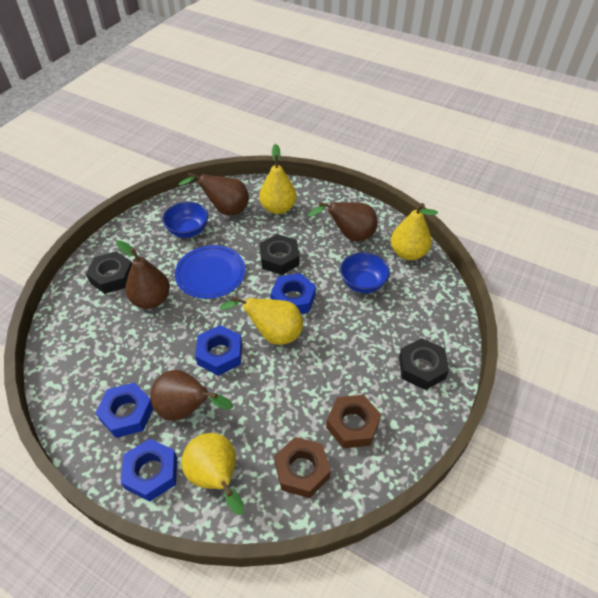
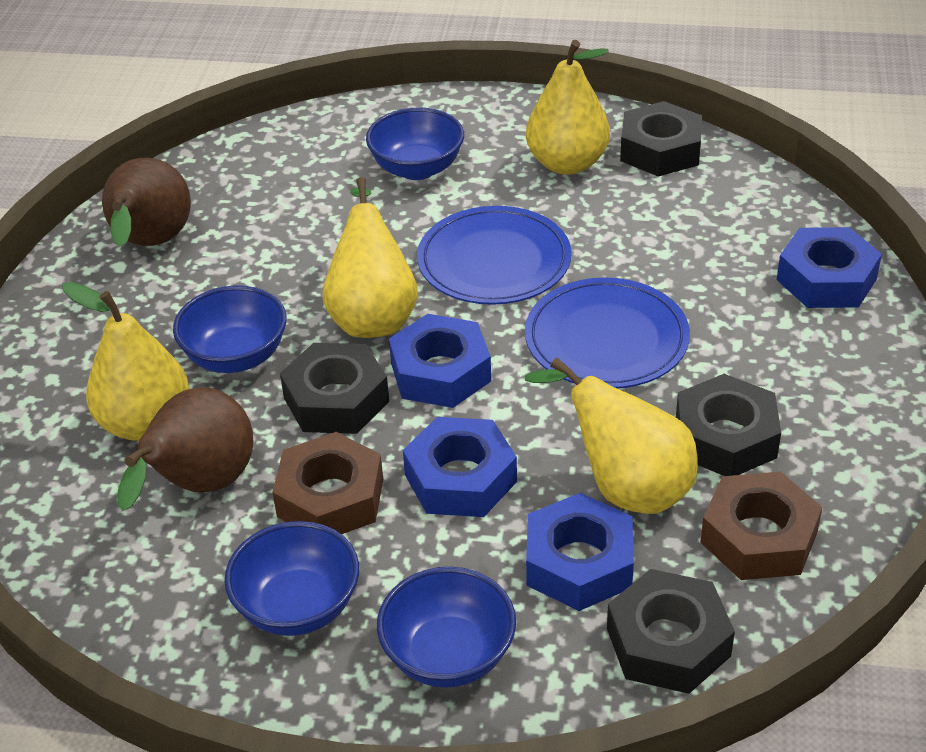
black nut: [86,251,132,294] [260,234,300,275] [399,338,449,390] = 3 -> [280,343,389,434] [607,569,735,694] [620,101,702,177] [676,374,781,476] = 4
blue bowl: [162,202,208,238] [340,252,390,293] = 2 -> [173,285,287,373] [224,521,359,636] [366,107,464,180] [377,567,516,688] = 4
blue plate: [175,245,245,299] = 1 -> [417,206,572,305] [525,277,690,388] = 2
brown pear: [116,240,170,309] [150,370,233,421] [178,172,249,215] [307,202,378,241] = 4 -> [102,158,191,247] [117,387,253,511] = 2

